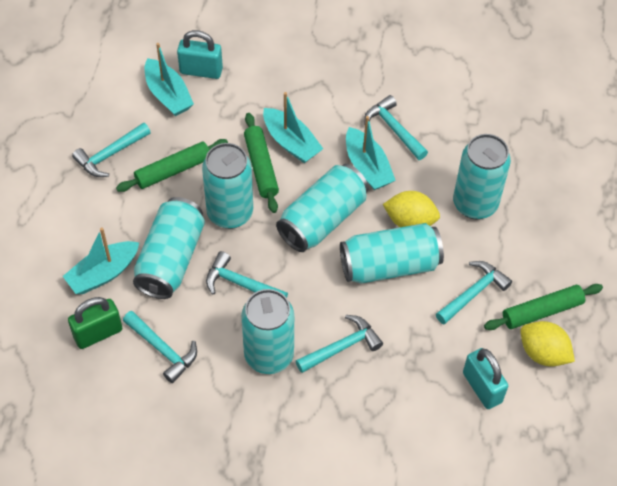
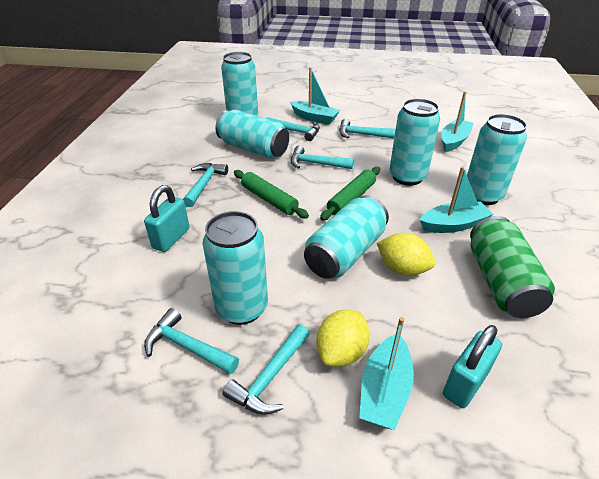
green can: none = 0 -> [470,216,555,318] = 1
green padlock: [68,297,122,349] = 1 -> none = 0
green rolling pin: [116,139,228,192] [244,113,279,213] [484,284,603,330] = 3 -> [234,170,309,218] [320,167,380,221] = 2

